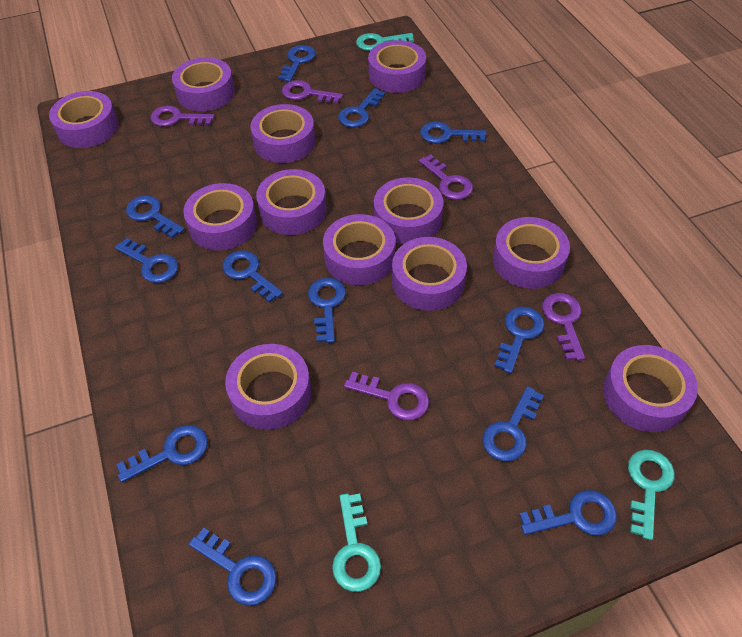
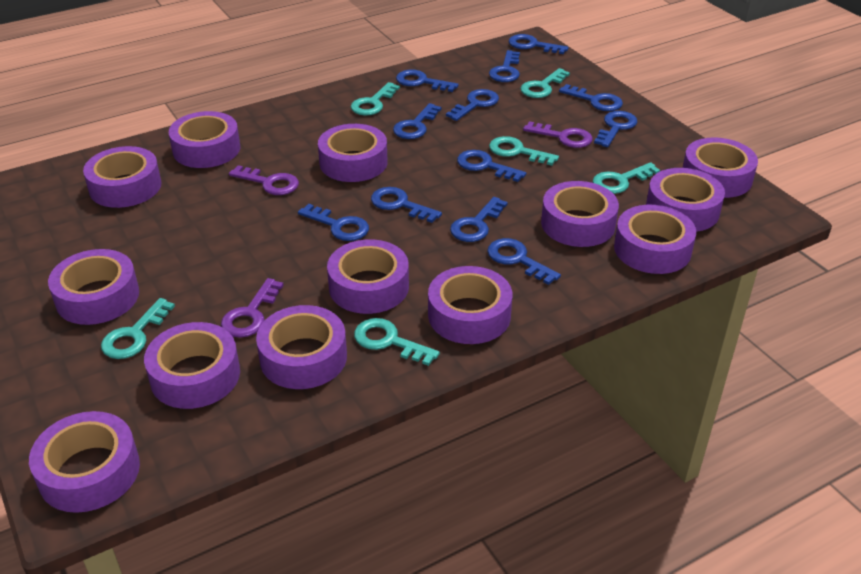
purple key: [151,106,215,127] [282,80,343,104] [344,372,429,420] [419,154,473,200] [542,293,585,361] = 5 -> [221,278,284,338] [229,165,299,195] [523,121,593,148] = 3
purple tape: [49,91,119,148] [172,57,235,111] [183,183,257,250] [225,344,311,430] [251,104,315,163] [256,169,327,235] [323,214,395,285] [368,40,426,93] [374,177,444,244] [392,237,467,311] [493,217,570,289] [603,345,698,432] = 12 -> [29,411,140,513] [48,249,139,325] [83,146,161,208] [144,322,240,409] [169,111,240,168] [256,305,347,389] [318,124,388,182] [327,239,409,314] [428,266,512,344] [541,181,619,247] [614,205,696,274] [646,168,725,232] [683,137,758,198] = 13
turquoise key: [332,493,381,592] [356,33,414,51] [628,450,675,540] = 3 -> [101,298,175,359] [351,82,400,115] [354,318,440,366] [489,136,559,166] [520,68,570,98] [593,162,660,194] = 6

